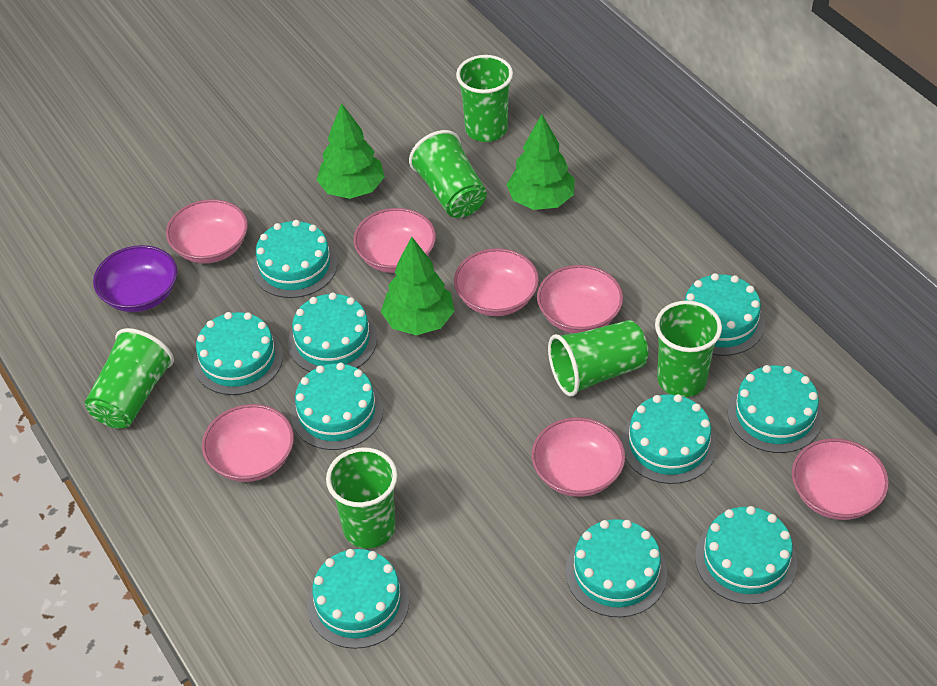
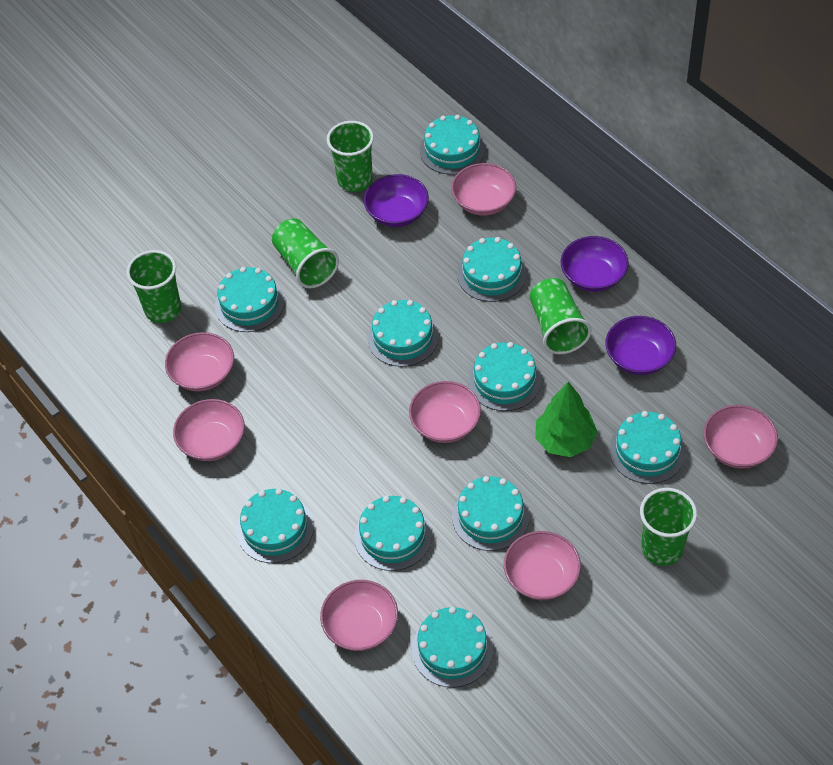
green cup: [85,328,174,429] [326,447,397,549] [409,130,487,218] [456,55,513,142] [548,320,648,397] [655,301,722,397] = 6 -> [126,250,181,323] [272,218,339,288] [327,121,374,192] [530,278,591,354] [640,488,697,566] = 5
green tree: [317,103,385,199] [381,237,454,335] [506,114,575,210] = 3 -> [535,382,597,457] = 1
purple bowl: [93,245,177,312] = 1 -> [364,174,429,227] [561,236,629,292] [605,316,676,375] = 3

